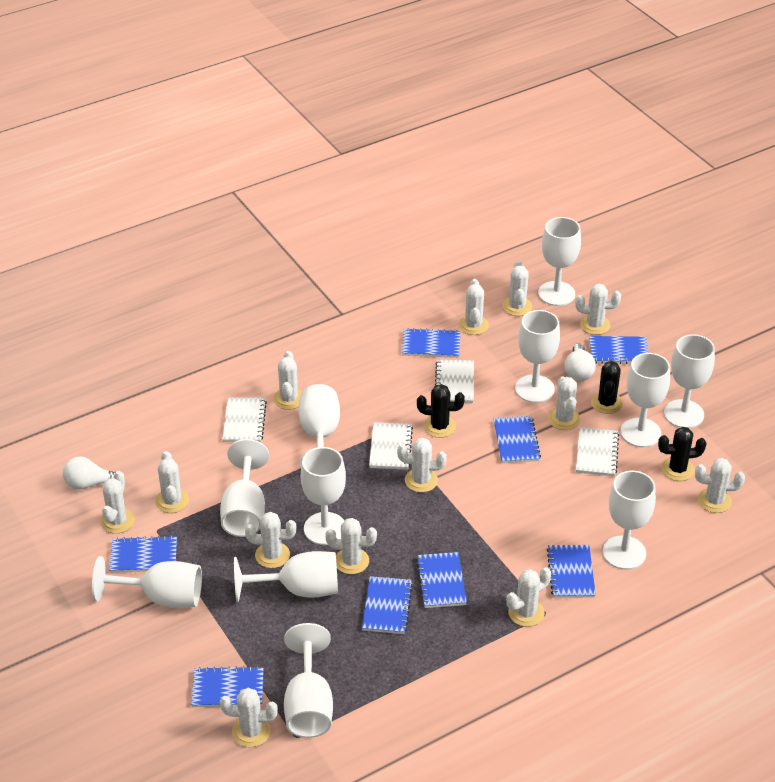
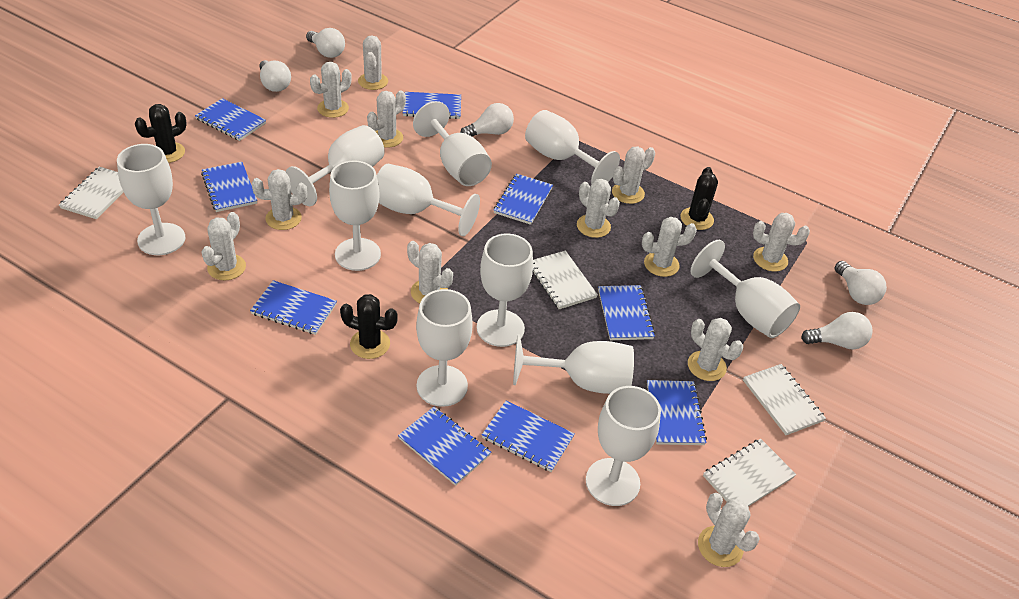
blue notebook: [109,535,177,573] [191,666,264,707] [362,576,413,634] [402,328,460,358] [416,552,467,608] [494,416,541,463] [547,545,596,598] [589,336,648,364] = 8 -> [195,98,266,141] [201,162,257,212] [250,280,337,335] [398,407,491,486] [403,92,461,119] [482,401,575,472] [494,174,553,225] [598,285,655,340] [647,380,707,445] = 9
white cactus: [100,471,135,534] [155,451,189,513] [220,688,278,747] [245,512,296,568] [273,351,302,410] [325,518,377,574] [397,438,447,492] [458,279,489,335] [502,260,532,316] [506,567,551,627] [548,376,580,430] [575,284,621,335] [695,458,745,513] = 13 -> [202,212,246,280] [252,169,307,230] [310,62,351,118] [358,35,388,90] [367,90,406,148] [407,241,453,303] [577,179,620,238] [612,146,655,204] [642,217,697,277] [688,318,743,381] [698,493,760,567] [753,213,810,272] = 12
white light bulb: [63,456,116,490] [565,343,596,381] = 2 -> [259,60,291,92] [306,28,345,58] [460,103,514,136] [801,312,873,350] [835,261,887,305] = 5

